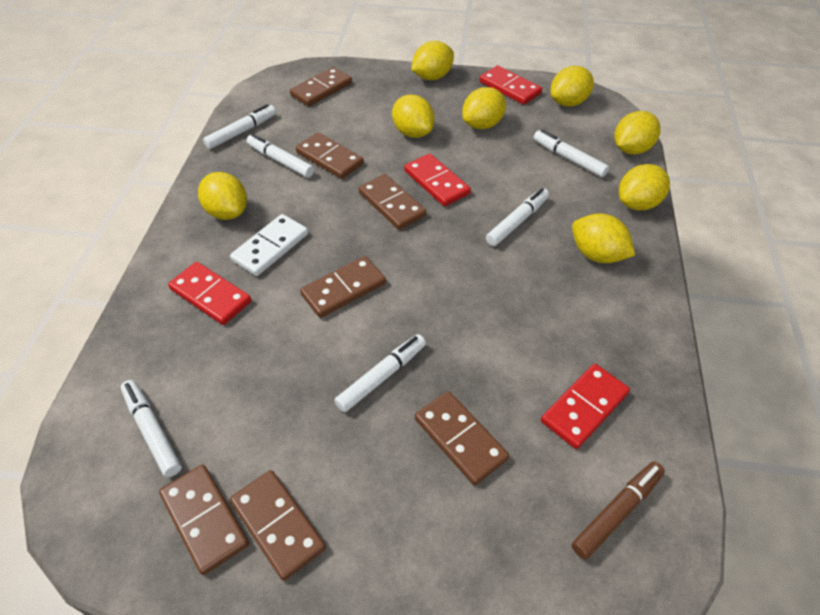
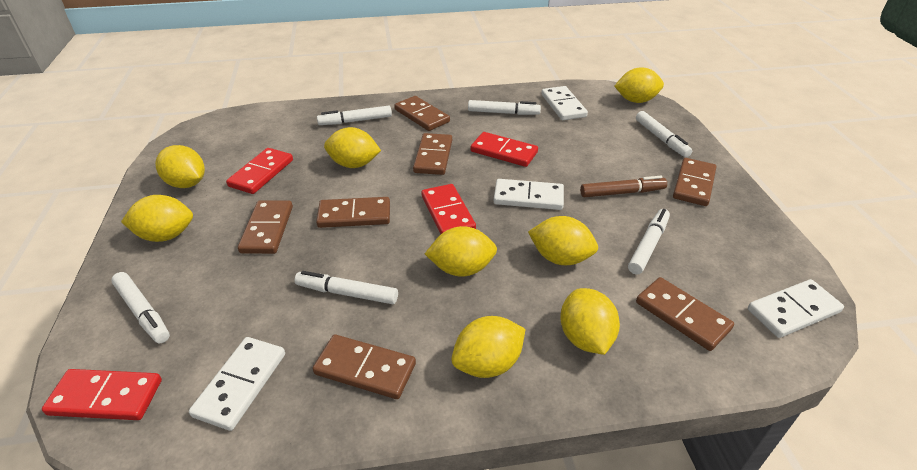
white domino: [230,214,308,276] = 1 -> [189,337,285,431] [494,179,564,210] [541,86,588,120] [748,279,844,338] = 4

